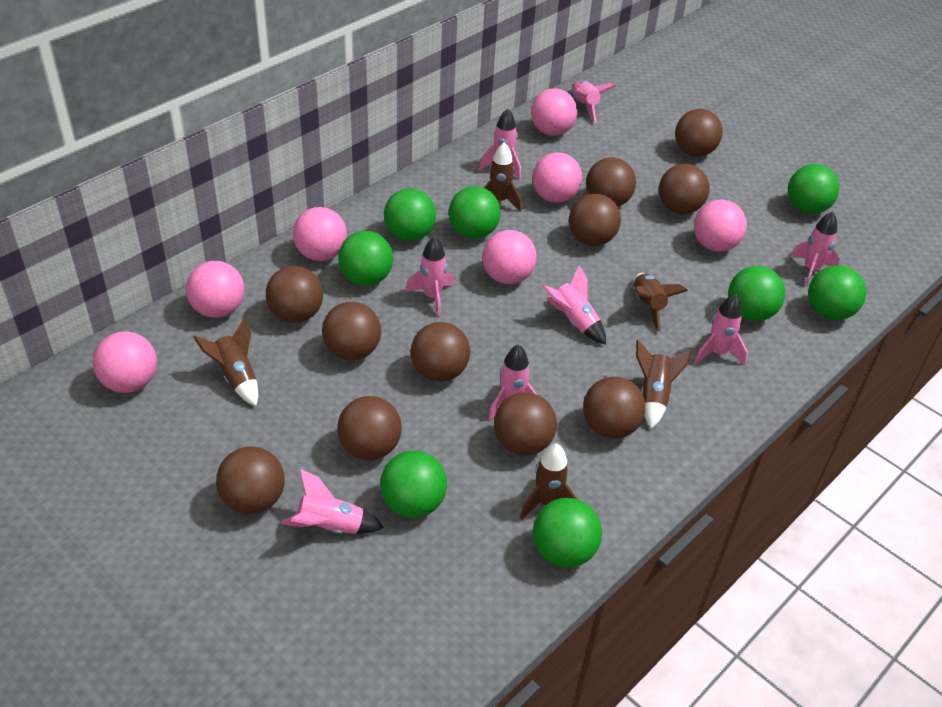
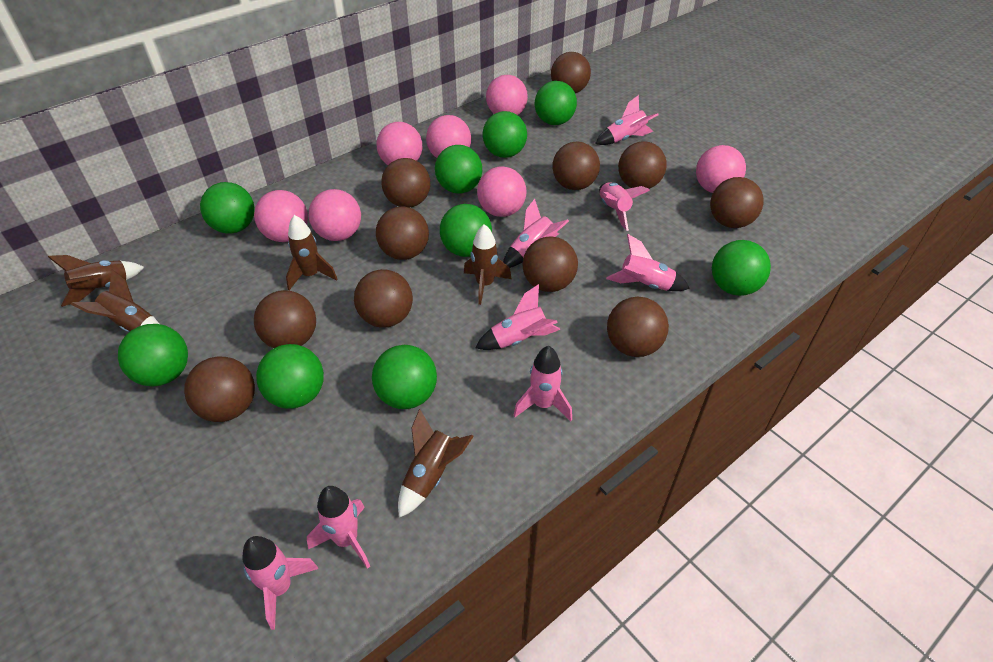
green ball: [338,231,393,286] [380,451,447,518] [384,188,436,241] [449,186,501,239] [533,498,602,568] [728,266,785,321] [788,164,839,214] [808,265,866,320] = 8 -> [118,324,188,387] [200,182,255,234] [256,344,324,409] [372,345,437,409] [435,145,482,193] [440,204,492,257] [483,111,527,158] [535,81,577,125] [712,240,771,296] = 9

